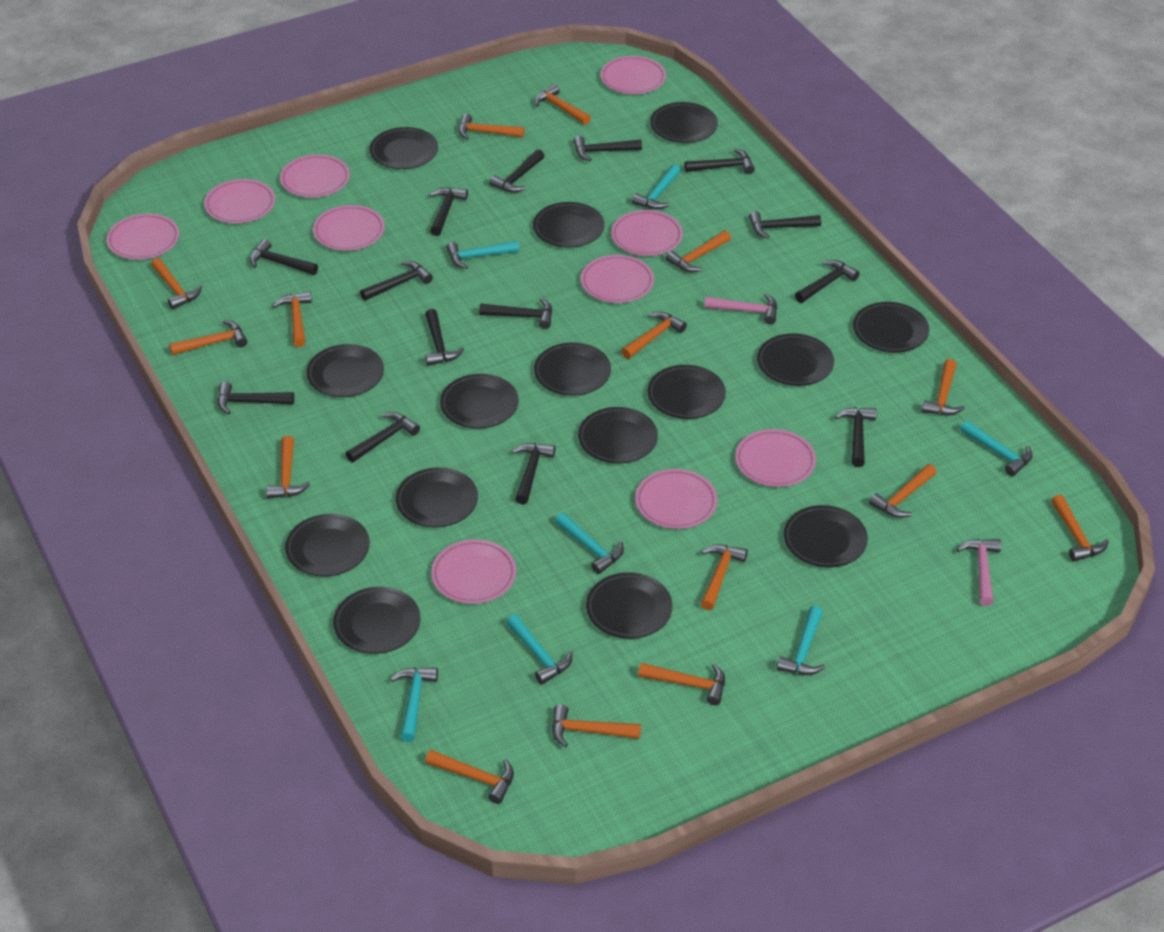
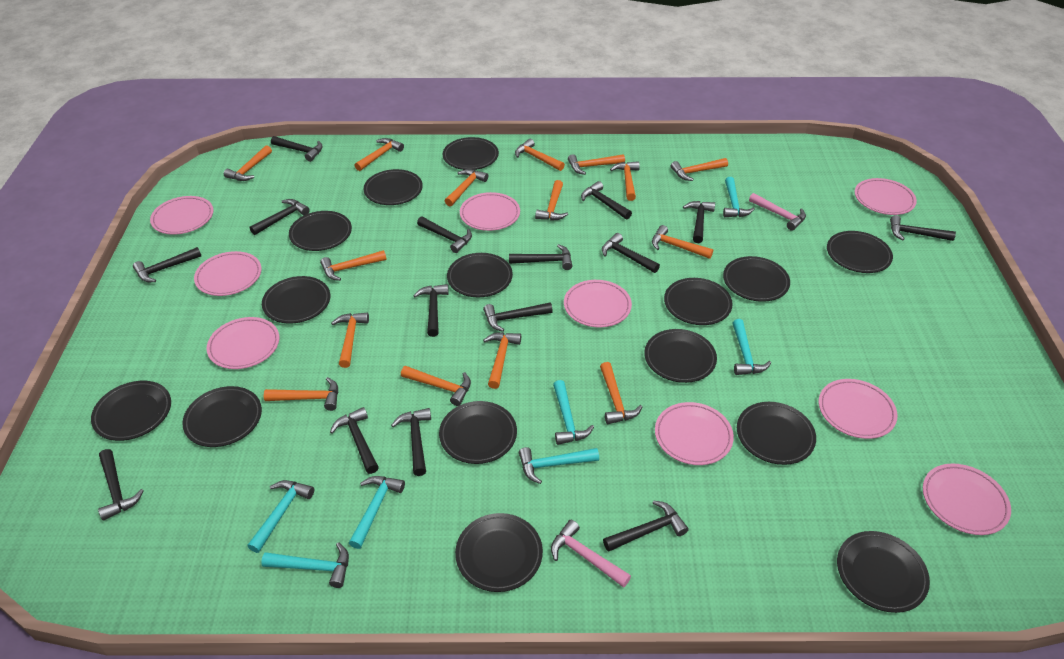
black hammer: [217,382,294,414] [249,239,318,275] [346,412,420,463] [360,261,433,301] [425,309,464,366] [430,187,468,236] [479,298,552,329] [489,149,544,193] [512,443,555,504] [574,136,642,161] [685,149,755,174] [749,211,821,239] [795,260,860,303] [835,407,877,467] = 14 -> [98,449,144,521] [133,247,201,282] [249,199,310,235] [271,136,323,162] [330,407,379,474] [391,408,431,476] [413,284,449,337] [417,217,472,253] [483,303,553,332] [509,244,572,270] [581,181,632,219] [602,233,660,273] [603,500,689,552] [683,201,715,243] [890,215,956,241] = 15
pink plate: [106,214,179,260] [204,179,275,223] [280,154,350,198] [313,205,385,251] [431,539,516,604] [581,255,654,303] [600,56,666,94] [611,210,683,256] [635,469,717,529] [735,429,816,487] = 10 -> [150,196,214,235] [194,251,261,296] [206,317,279,369] [460,192,520,231] [564,280,632,327] [655,402,734,465] [819,379,898,439] [855,178,917,215] [923,464,1011,535] = 9

